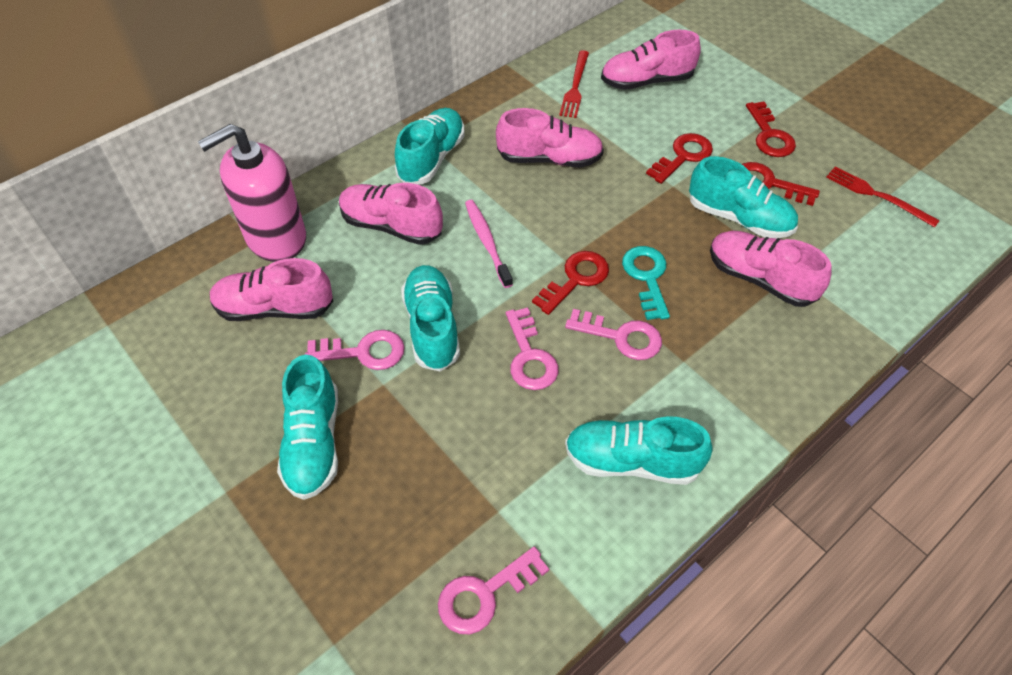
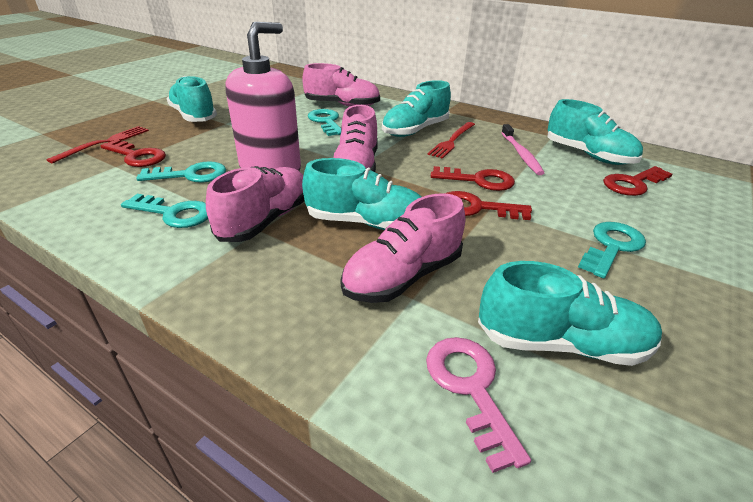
pink key: [305,330,405,370] [438,546,549,634] [506,307,559,390] [565,309,662,360] = 4 -> [426,337,531,473] = 1
pink shoe: [210,258,333,321] [339,183,443,245] [496,108,604,168] [601,30,701,90] [710,231,832,307] = 5 -> [206,166,305,242] [302,63,380,107] [333,105,378,172] [340,193,465,303] = 4
turquoise key: [622,246,670,320] = 1 -> [121,194,208,228] [136,161,226,183] [308,109,341,136] [578,222,646,278] = 4

